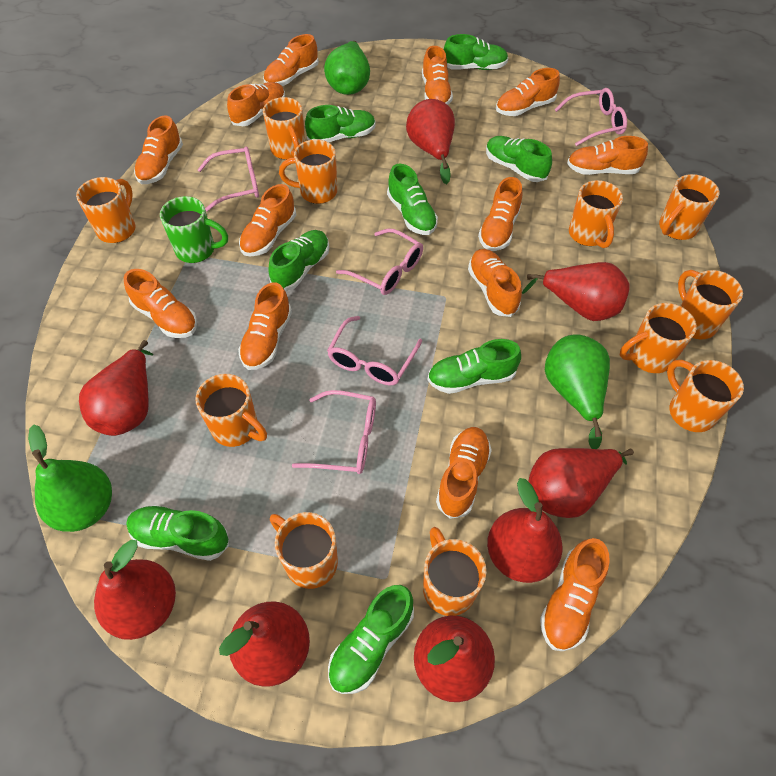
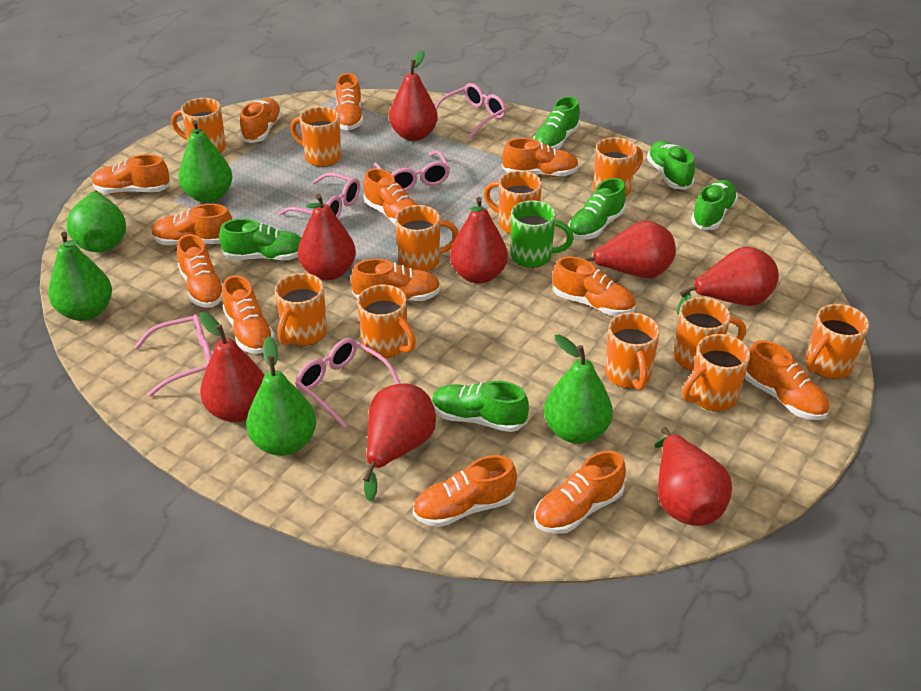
green pear: [28,424,112,532] [324,41,370,95] [545,334,610,449] = 3 -> [49,232,112,321] [67,190,126,252] [178,120,232,203] [246,336,316,456] [544,334,613,444] = 5
green shoe: [126,505,229,561] [269,230,329,291] [305,105,376,142] [328,585,414,694] [387,164,438,235] [427,339,521,394] [444,34,508,70] [486,136,552,182] = 8 -> [219,219,301,261] [432,381,529,432] [533,96,580,150] [568,178,626,239] [647,141,695,190] [691,180,738,230] = 6

